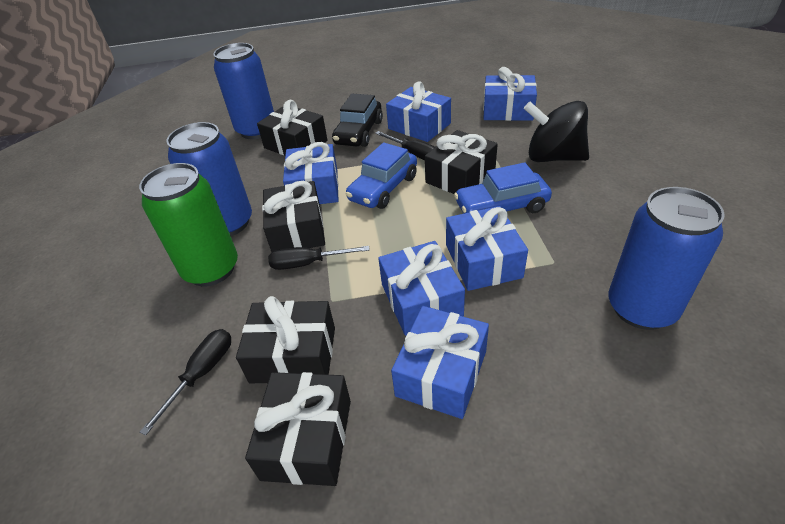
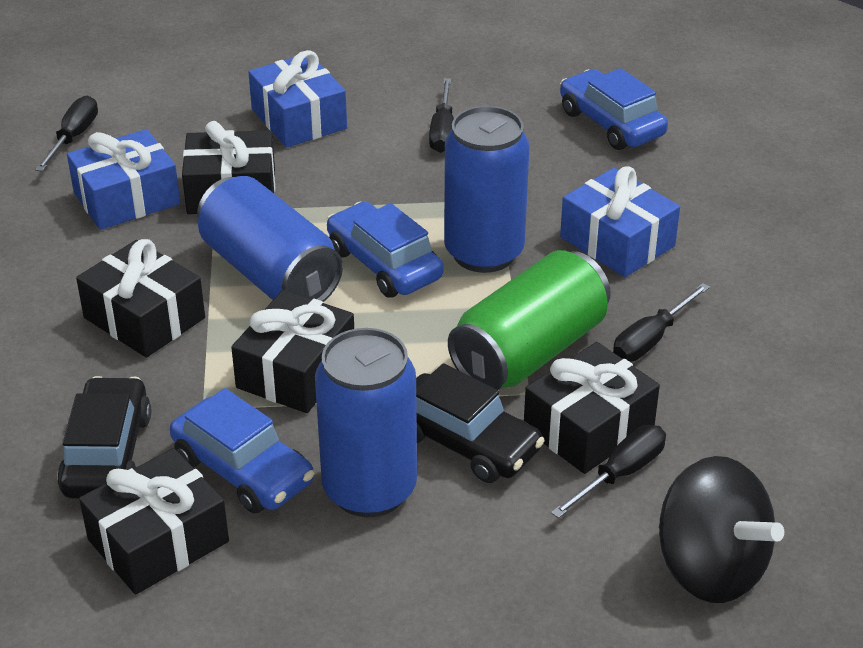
black car: [332,94,383,147] = 1 -> [57,376,151,498] [416,363,545,483] = 2
black screwdriver: [140,329,231,436] [268,246,370,270] [375,131,435,160] = 3 -> [35,96,98,172] [429,78,454,153] [551,425,666,518] [613,283,710,362] = 4
blue car: [345,142,417,209] [454,162,552,214] = 2 -> [170,388,314,514] [327,201,444,297] [560,68,668,150] = 3
blue gift: [283,142,339,204] [378,241,465,336] [386,81,451,142] [391,306,489,419] [446,206,528,291] [483,67,537,121] = 6 -> [67,129,180,230] [249,50,347,148] [560,166,680,277] = 3

